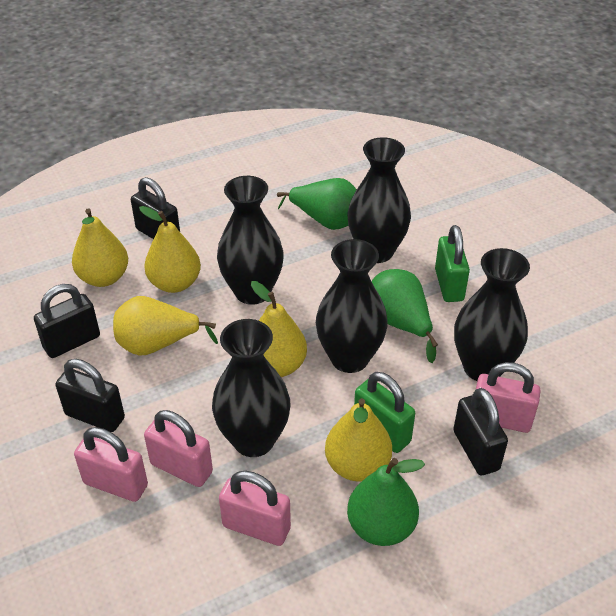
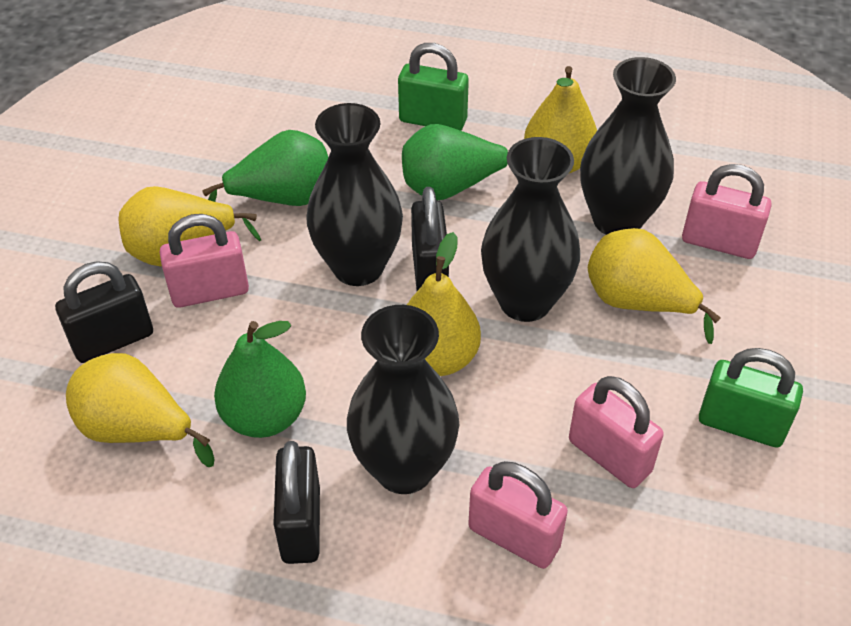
black padlock: [34,284,100,358] [56,359,125,432] [131,177,180,239] [453,388,508,475] = 4 -> [55,261,153,363] [273,441,320,564] [411,187,449,291] = 3
black vase: [212,319,290,457] [217,176,284,305] [316,239,388,373] [348,137,411,263] [454,248,530,381] = 5 -> [306,103,403,286] [347,305,459,494] [481,137,581,322] [580,57,676,235] = 4

